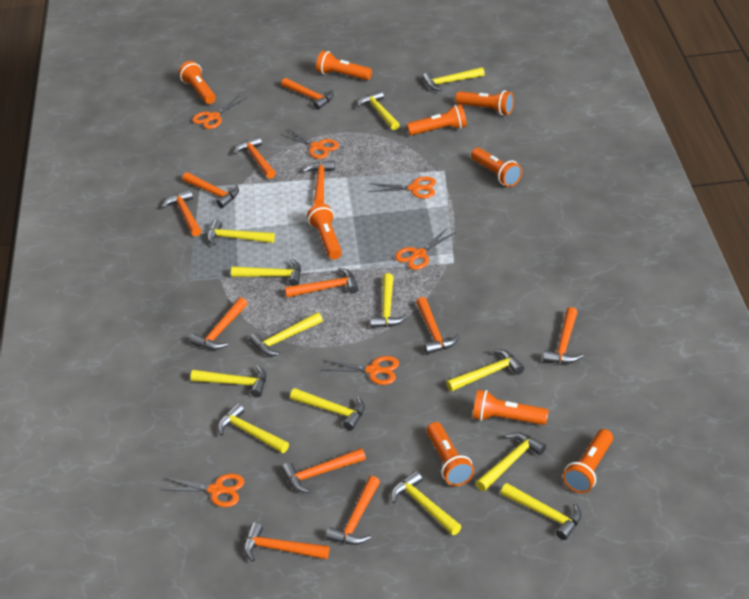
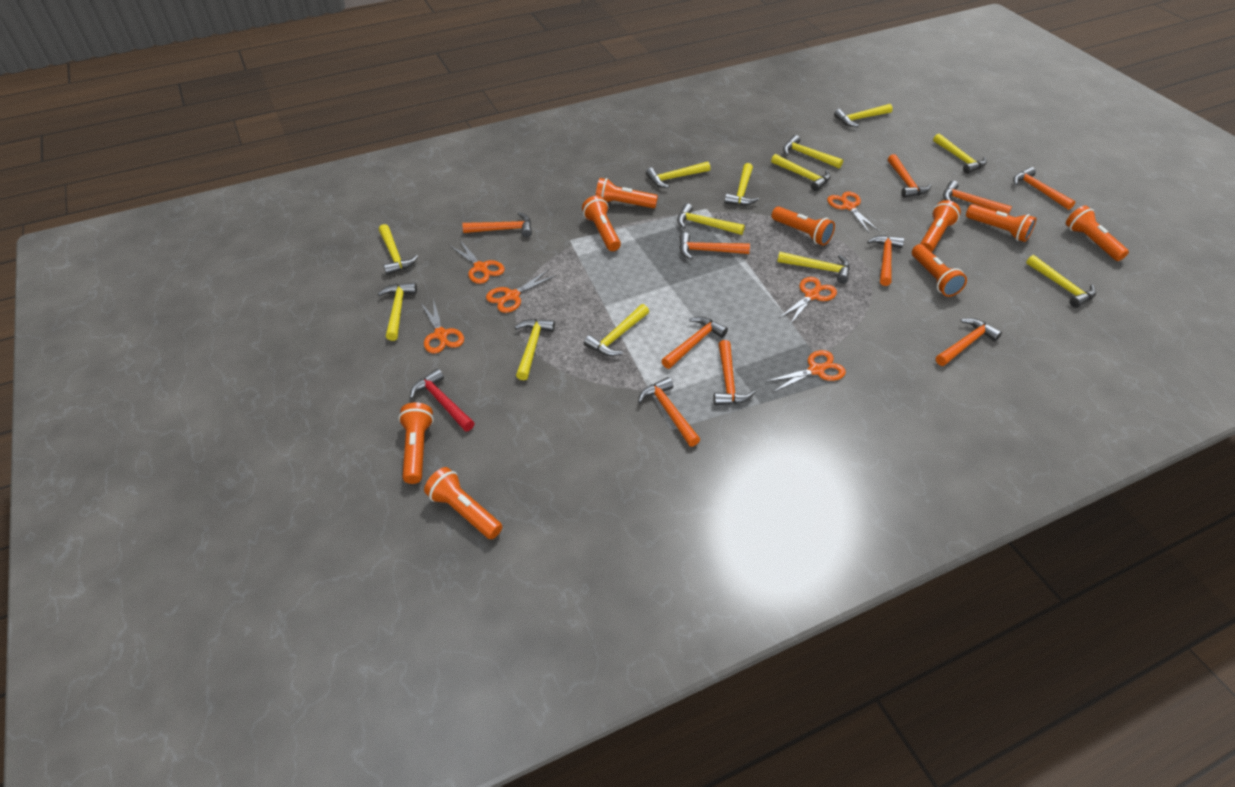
orange hammer: [162,190,201,236] [182,172,239,208] [190,297,247,350] [234,136,276,179] [244,522,329,562] [281,78,334,110] [282,448,366,493] [285,268,359,298] [302,161,335,205] [326,476,380,545] [416,297,460,354] [543,307,583,364] = 12 -> [463,212,532,237] [638,377,700,447] [661,316,728,369] [679,232,750,259] [714,340,755,405] [867,235,904,286] [888,154,931,198] [936,318,1002,366] [943,180,1012,215] [1013,167,1075,210] = 10
red hammer: none = 0 -> [410,369,474,432] = 1

